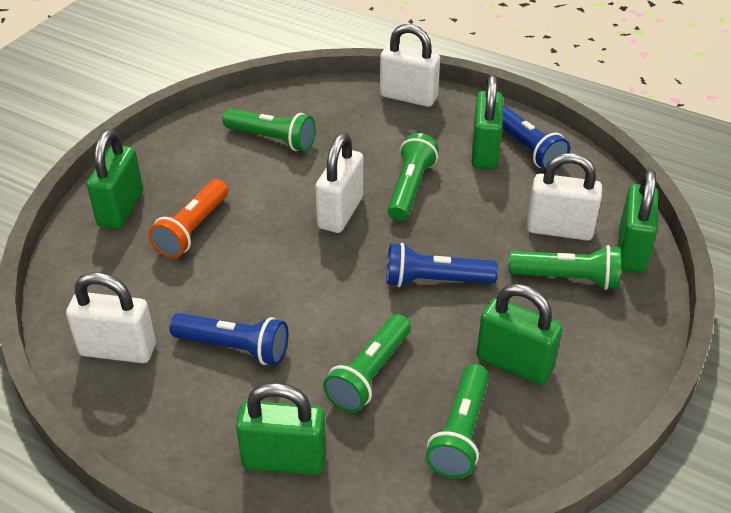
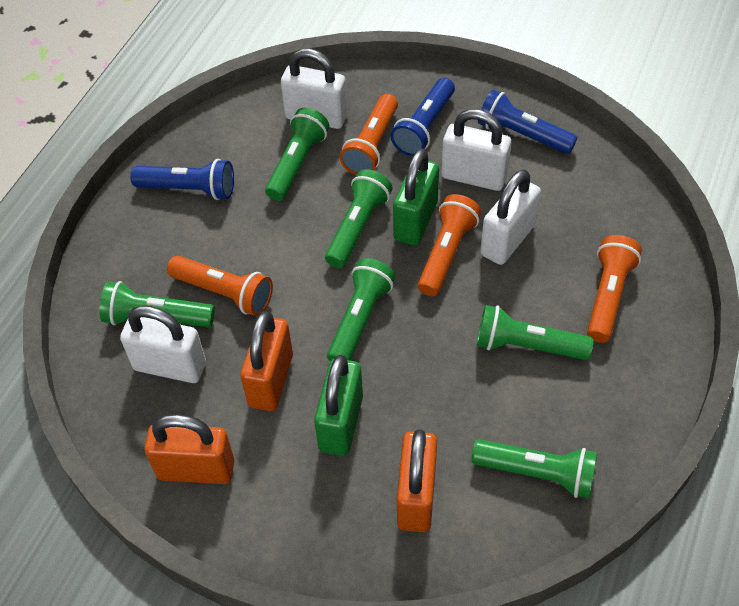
green flashlight: [223,109,316,151] [323,314,411,413] [387,133,439,221] [425,364,489,479] [509,245,621,290] = 5 -> [100,281,215,327] [265,108,329,201] [325,169,392,268] [327,258,395,362] [471,439,597,498] [477,305,594,360] = 6
green padlock: [87,129,143,229] [236,383,326,475] [472,75,503,169] [477,284,562,385] [618,169,658,273] = 5 -> [314,355,363,456] [393,148,439,246] = 2
orange flashlight: [148,179,228,258] = 1 -> [167,256,273,316] [340,94,398,175] [418,194,481,296] [587,235,642,343] = 4
orange padlock: none = 0 -> [144,414,234,484] [240,311,293,411] [397,429,437,532] = 3

